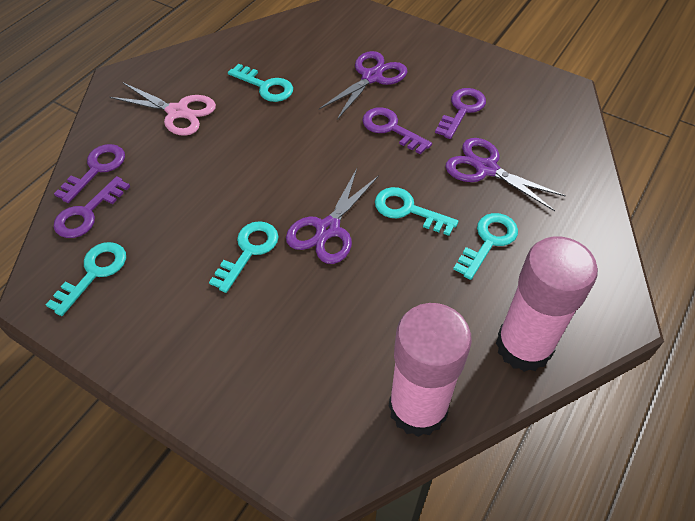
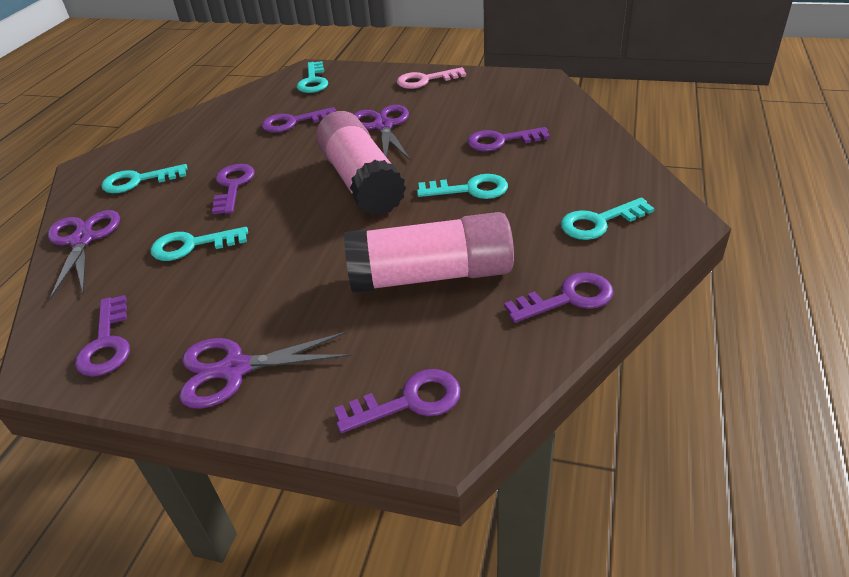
pink key: none = 0 -> [397,67,466,89] = 1
pink scissors: [110,83,216,136] = 1 -> none = 0
purple key: [54,144,125,203] [54,176,130,238] [362,107,432,154] [435,88,486,139] = 4 -> [75,295,130,377] [212,164,255,214] [262,107,336,133] [334,369,461,433] [467,127,550,151] [504,272,614,323] = 6

